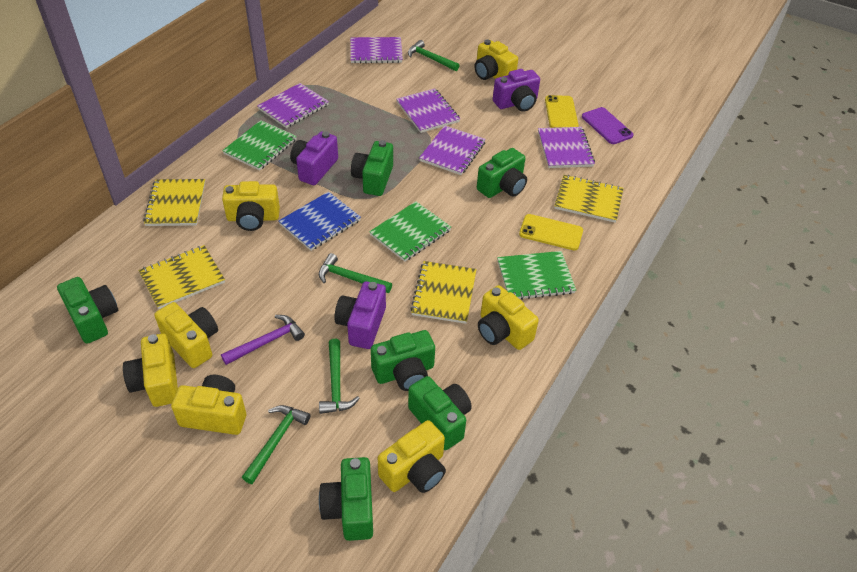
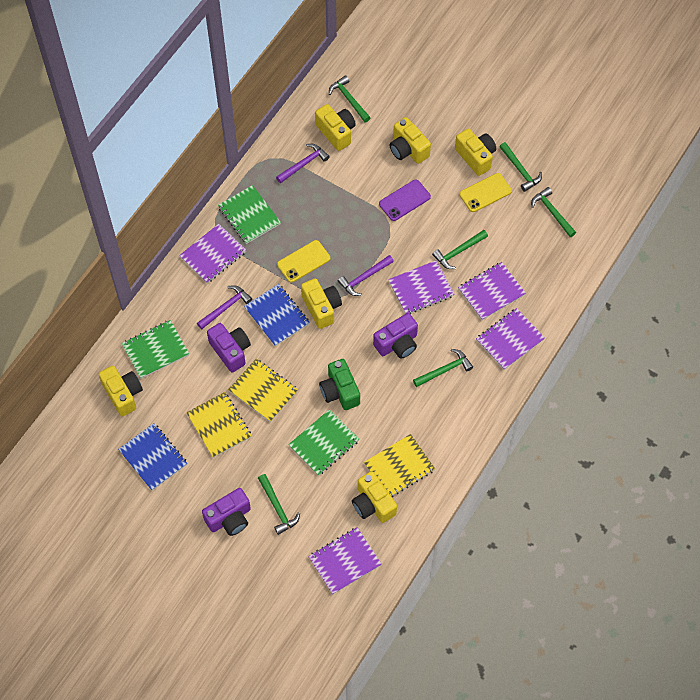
blue notebook: [279,192,361,251] = 1 -> [118,423,187,491] [244,284,310,346] = 2
green camera: [57,277,118,344] [319,457,373,541] [351,140,393,196] [371,330,435,391] [408,376,472,450] [477,148,527,198] = 6 -> [319,359,360,410] = 1
green hammer: [242,405,311,484] [319,253,392,293] [319,339,360,414] [408,40,460,71] = 4 -> [258,474,300,535] [329,75,370,122] [413,349,473,387] [432,230,488,269] [499,142,542,192] [531,187,576,237] = 6
purple hammer: [221,315,305,365] = 1 -> [197,285,252,329] [276,144,330,183] [338,255,394,296] = 3
yellow camera: [123,334,178,407] [154,302,218,368] [171,375,246,435] [222,181,280,231] [378,420,446,493] [474,39,518,80] [478,285,539,350] = 7 -> [99,366,143,416] [301,278,342,329] [315,104,356,151] [352,471,397,523] [389,117,431,164] [455,129,496,176] = 6
yellow notebook: [139,245,225,309] [143,179,205,226] [410,261,477,324] [554,175,624,223] = 4 -> [186,392,251,458] [228,359,298,422] [364,434,435,497] = 3

